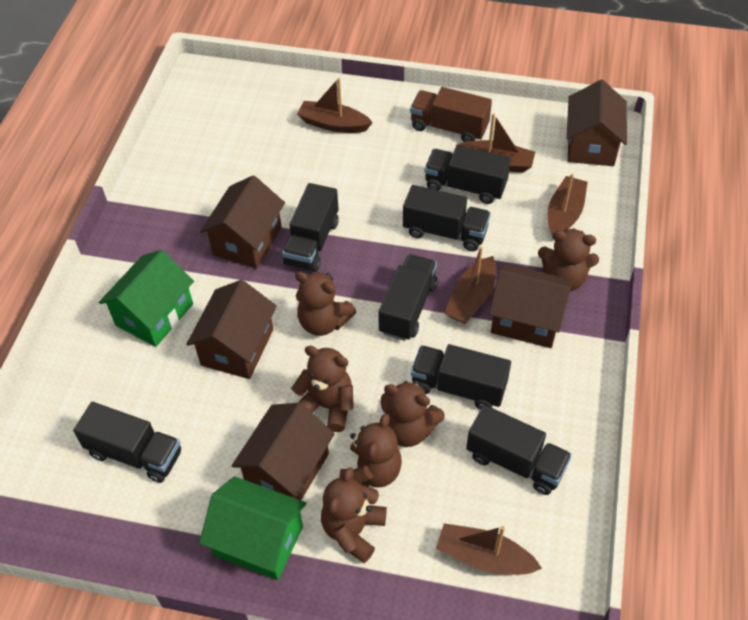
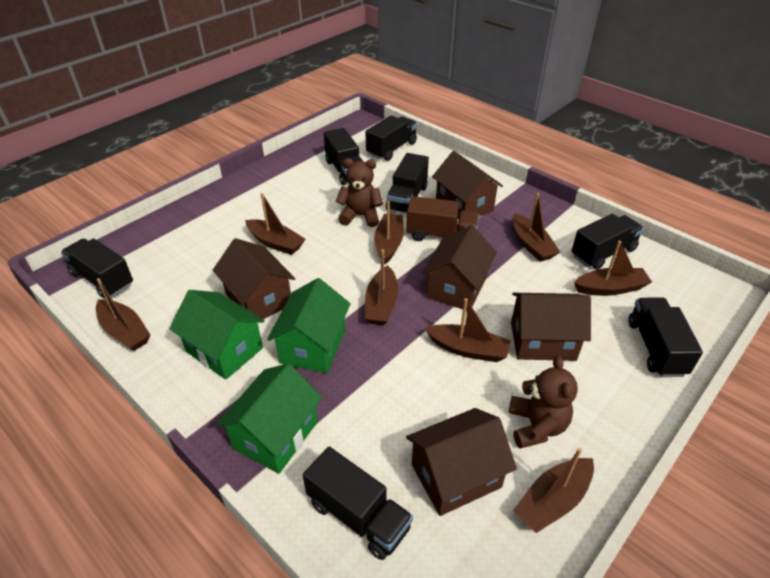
brown boat: [297,78,373,133] [436,523,542,575] [444,247,496,324] [456,113,535,173] [548,174,587,241] = 5 -> [96,278,150,351] [245,193,305,255] [365,249,398,325] [374,201,404,264] [425,298,511,362] [513,193,560,262] [513,448,594,533] [574,241,652,296] = 8
brown teddy bear: [291,346,354,432] [295,271,356,336] [321,467,387,563] [339,414,402,488] [381,380,445,447] [538,228,599,292] = 6 -> [336,158,383,227] [509,356,578,449] = 2
green house: [99,250,194,347] [199,476,306,580] = 2 -> [169,290,265,379] [216,363,323,474] [267,278,351,373] = 3

